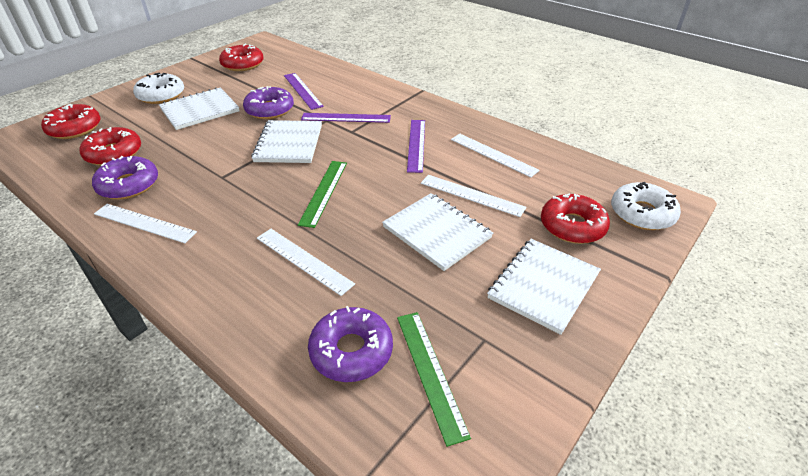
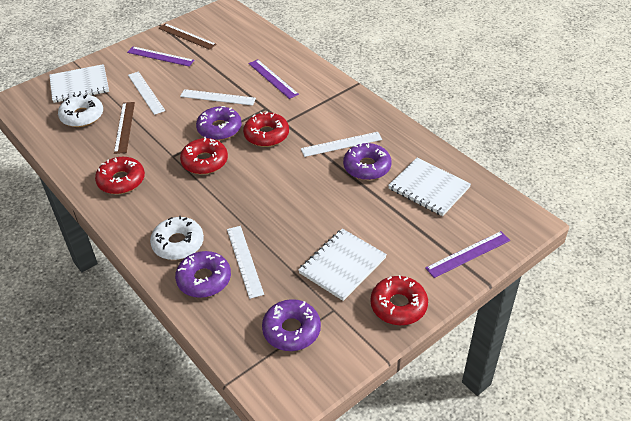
brown ruler: none = 0 -> [114,102,135,154] [158,23,217,50] = 2
green ruler: [298,161,347,228] [397,312,471,447] = 2 -> none = 0
purple donut: [92,156,158,200] [243,86,294,119] [308,306,393,382] = 3 -> [175,251,231,298] [196,106,242,140] [262,299,321,351] [343,143,392,180] = 4
white notebook: [159,87,239,130] [251,120,322,163] [382,193,493,271] [487,239,601,335] = 4 -> [49,64,109,103] [298,229,387,301] [388,158,471,216] = 3

